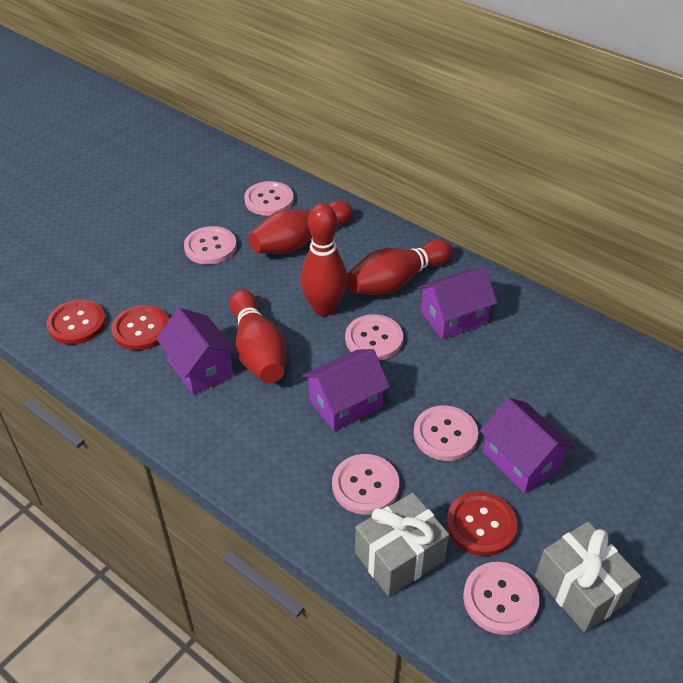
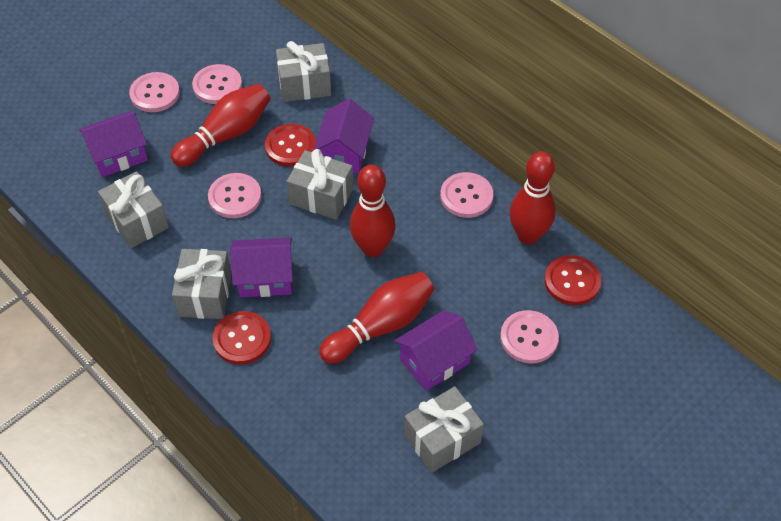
grey gift: [355,493,449,596] [535,522,641,632] = 2 -> [98,171,169,248] [172,249,232,319] [276,41,331,102] [287,149,353,220] [404,386,484,473] = 5
pink button: [184,226,237,265] [244,181,294,216] [332,454,399,515] [345,314,403,361] [414,406,478,461] [463,562,539,635] = 6 -> [129,72,180,112] [192,64,242,104] [208,173,262,218] [440,172,494,218] [500,310,559,364] = 5

